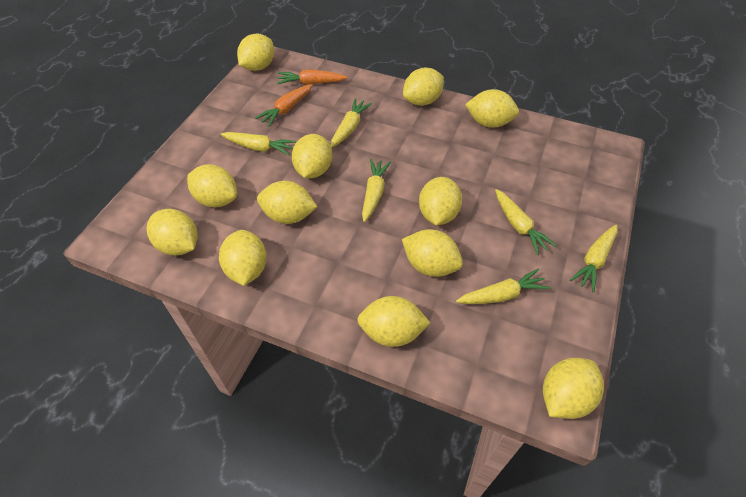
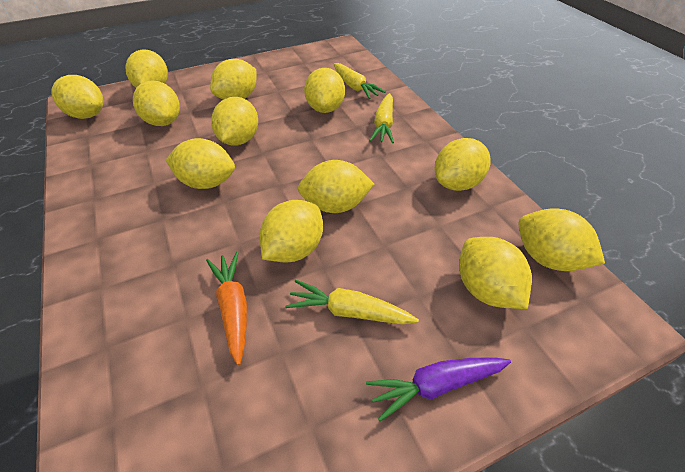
orange carrot: [255,84,313,127] [277,70,347,85] = 2 -> [206,252,247,365] = 1
purple carrot: none = 0 -> [366,357,511,422] = 1
yellow carrot: [221,132,296,156] [330,98,372,148] [362,159,391,222] [456,268,550,304] [495,189,557,255] [570,225,617,292] = 6 -> [285,280,419,325] [333,63,386,99] [369,93,394,143] = 3

